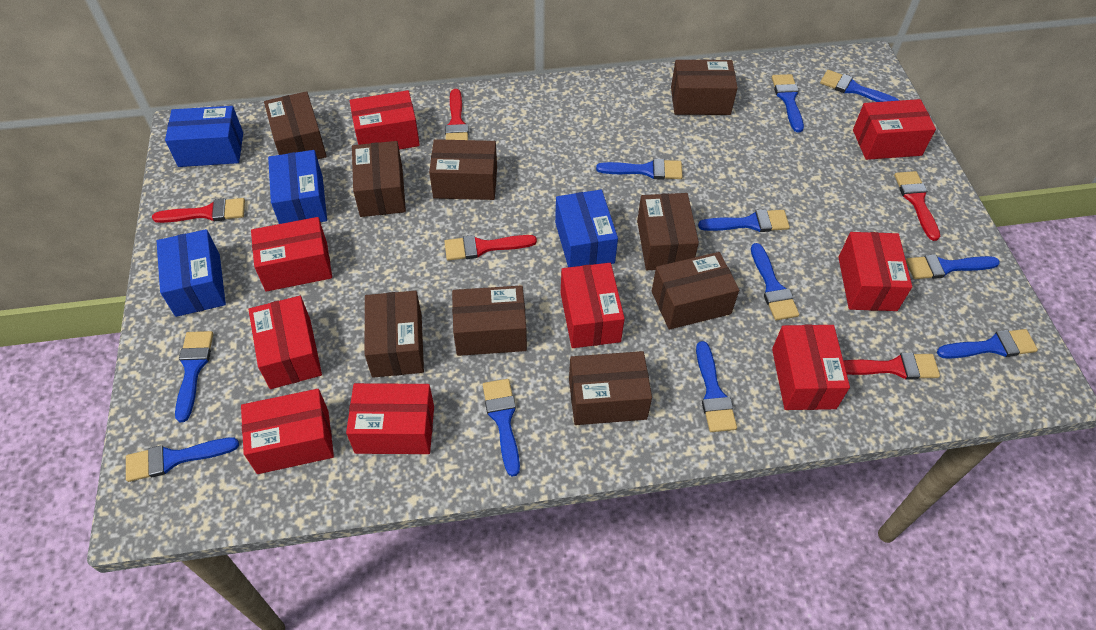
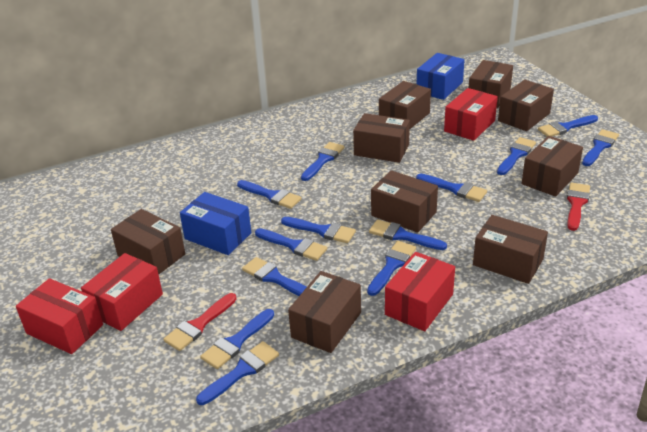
blue box: [157,229,226,317] [165,106,243,167] [268,150,327,224] [555,190,618,267] = 4 -> [180,192,251,255] [417,53,465,100] = 2
blue brush: [126,437,239,482] [175,331,213,422] [483,379,520,476] [596,159,683,180] [696,341,737,432] [698,209,790,232] [751,243,799,320] [772,74,804,133] [820,70,900,102] [906,254,1000,279] [937,329,1038,359] = 11 -> [196,341,279,405] [200,309,274,369] [237,180,302,209] [242,257,307,296] [255,228,327,261] [281,217,356,243] [301,142,345,181] [367,241,416,296] [369,219,447,250] [416,174,487,202] [497,137,536,175] [538,115,598,137] [582,129,619,166] = 13
red box: [241,389,334,474] [249,296,322,389] [251,217,332,292] [346,383,434,454] [350,90,420,150] [561,263,625,348] [772,325,850,410] [838,232,912,311] [853,99,936,160] = 9 -> [16,278,103,354] [81,253,163,331] [385,252,455,331] [444,88,498,141] = 4
red brush: [152,198,245,223] [444,235,537,261] [445,89,468,140] [844,353,940,380] [894,171,940,241] = 5 -> [163,293,237,351] [567,182,590,231] = 2

